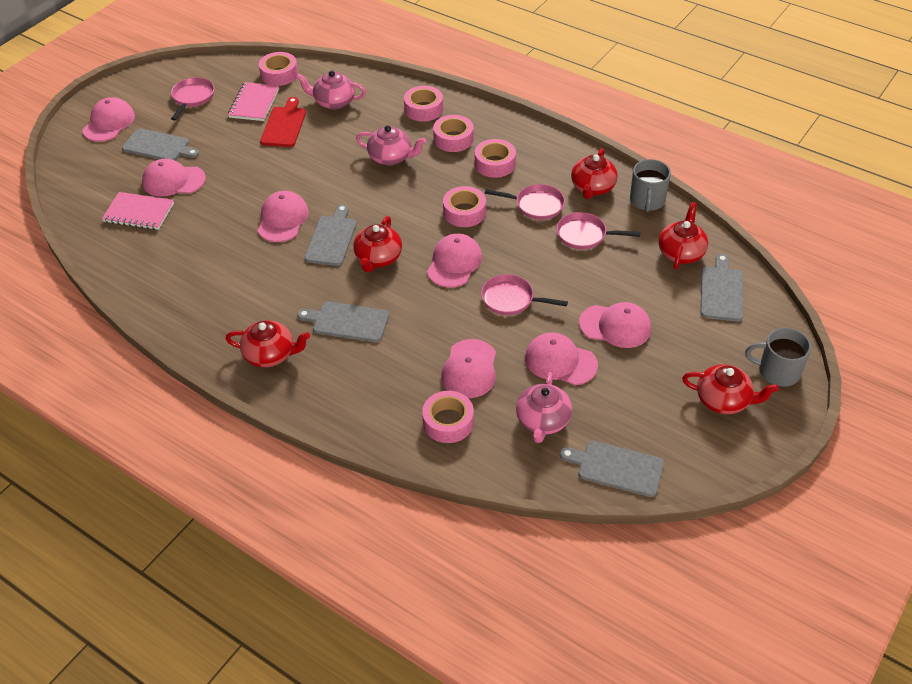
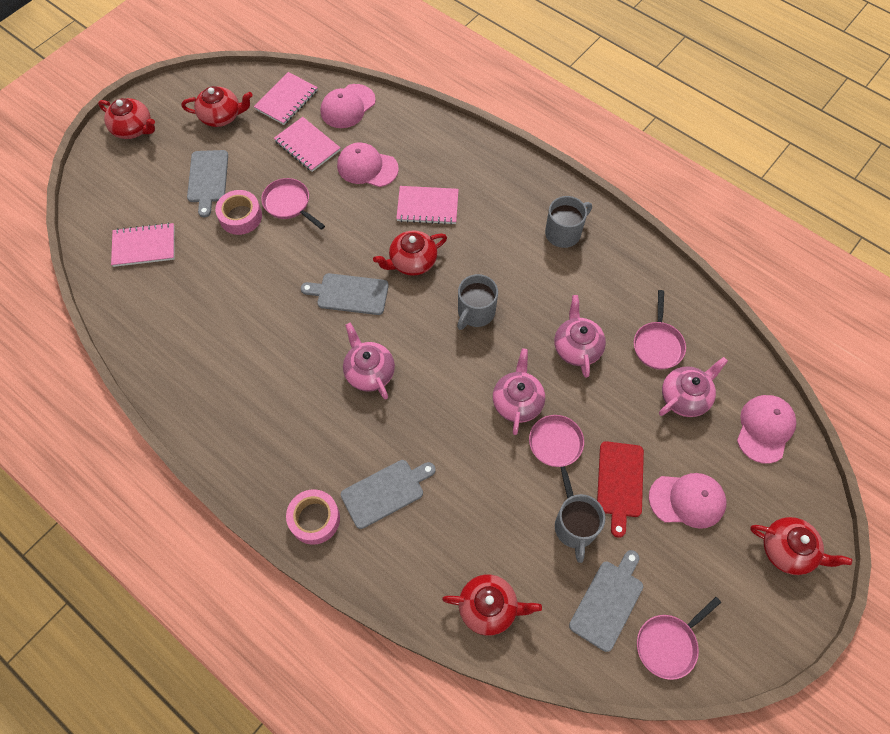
grey cutting board: [122,128,199,160] [297,302,389,342] [304,204,356,266] [560,441,664,497] [701,254,743,321] = 5 -> [187,150,228,217] [301,273,389,315] [341,460,436,529] [569,550,643,652] = 4
grey mug: [630,159,671,212] [745,328,811,387] = 2 -> [457,274,498,330] [545,196,592,248] [555,494,605,563] = 3
pink cap: [83,97,135,142] [142,159,206,197] [257,191,309,242] [427,233,482,288] [441,339,496,398] [525,333,598,385] [579,302,651,348] = 7 -> [321,84,376,128] [337,142,399,187] [649,473,726,529] [737,395,796,464] = 4
pink notebook: [102,192,174,230] [228,82,279,121] = 2 -> [111,223,174,267] [254,72,318,125] [274,117,341,172] [396,186,459,225] = 4
pink tape: [259,52,298,86] [404,86,443,122] [422,391,474,443] [433,115,474,152] [443,186,486,227] [475,139,516,178] = 6 -> [215,190,262,235] [286,489,340,545] = 2
pink teapot: [296,70,366,109] [356,125,426,165] [516,371,572,443] = 3 -> [343,323,395,399] [493,348,545,435] [554,295,606,378] [659,357,728,417] = 4

